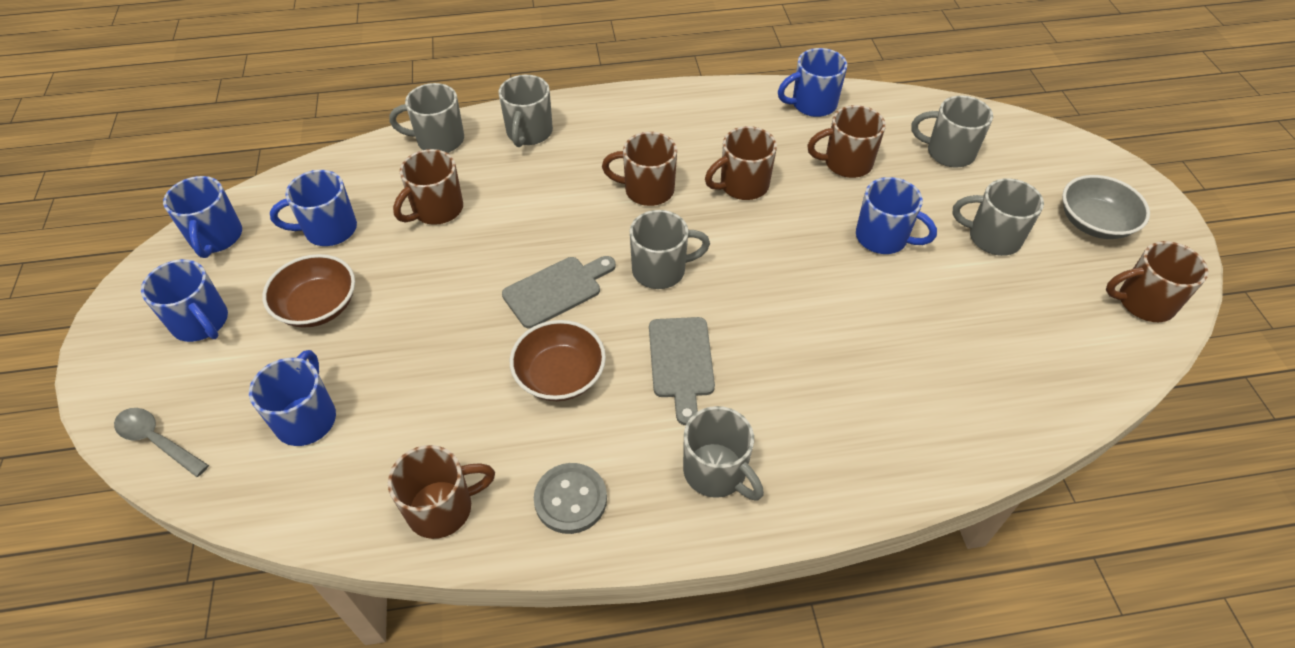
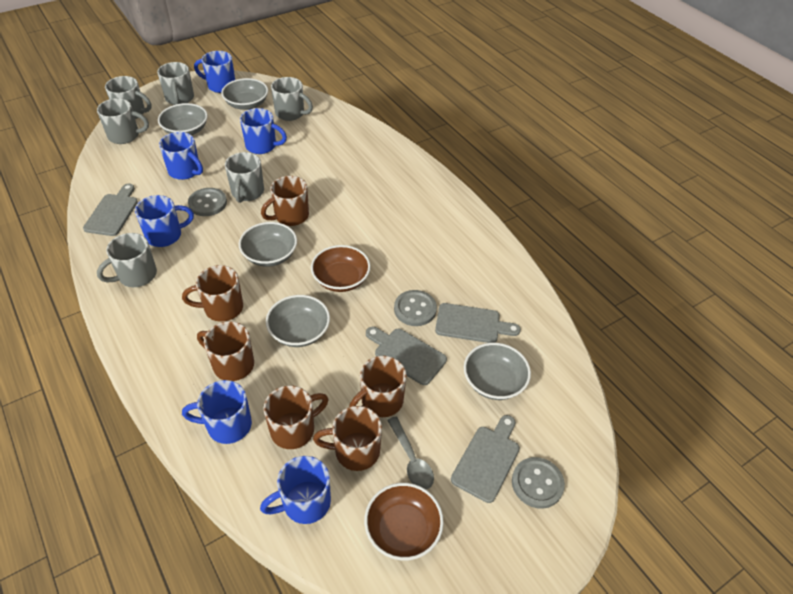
grey bowl: [1062,175,1150,239] = 1 -> [158,103,208,135] [221,78,268,110] [239,222,297,267] [266,295,330,347] [464,343,531,400] = 5
grey button: [534,463,607,534] = 1 -> [188,188,227,216] [394,290,437,326] [512,457,565,509] = 3
grey cutting board: [502,256,616,329] [649,317,715,425] = 2 -> [83,184,138,236] [366,327,447,385] [435,303,521,343] [451,415,520,503] = 4

